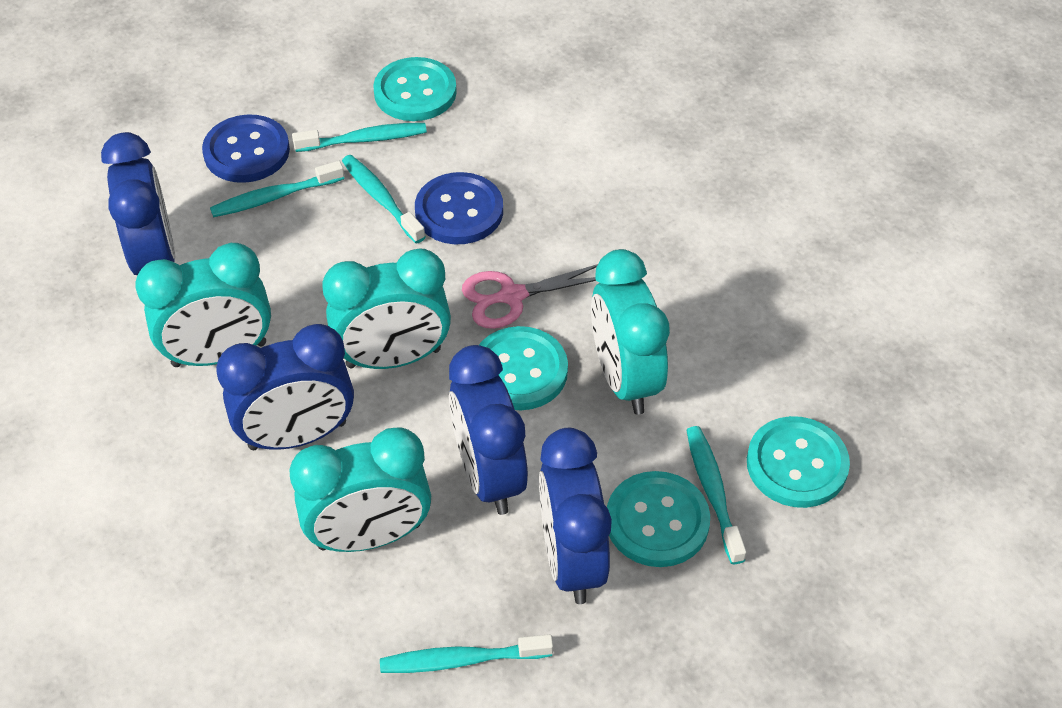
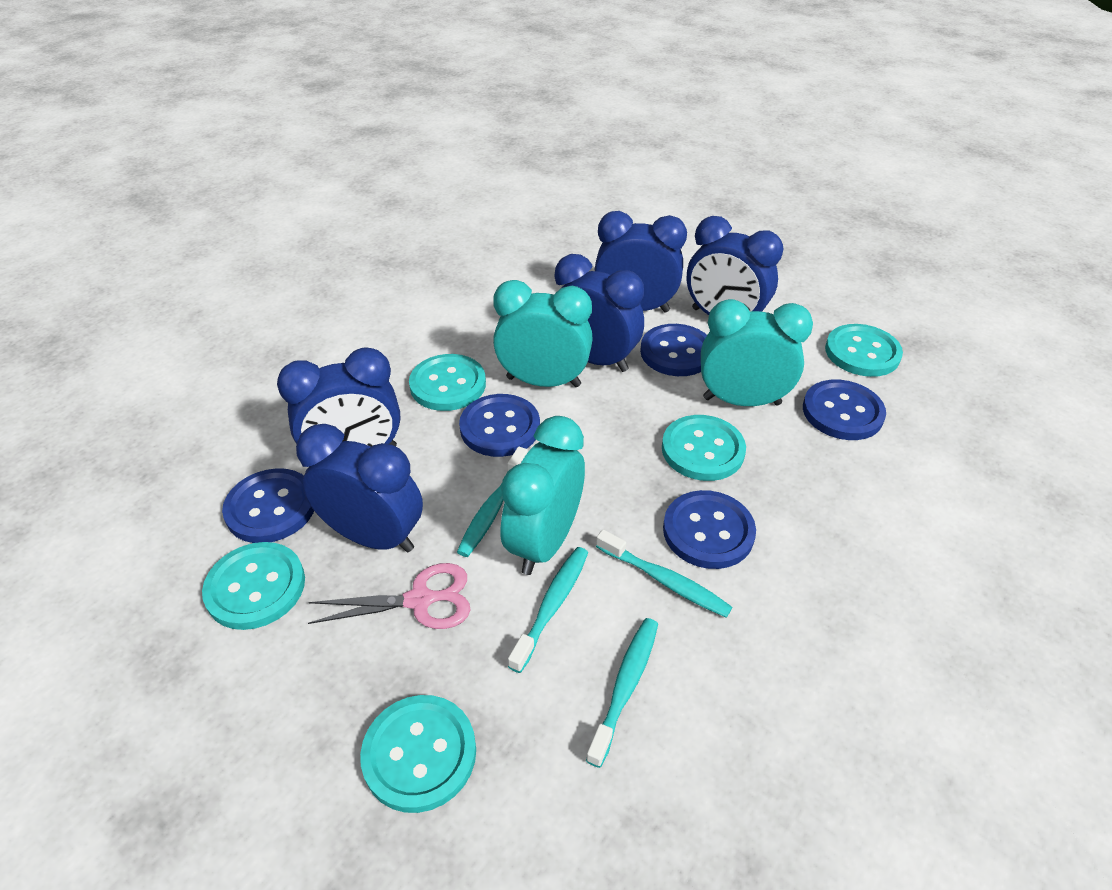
blue button: [202,115,290,183] [415,172,503,244] = 2 -> [222,468,314,543] [459,394,540,457] [640,324,707,376] [663,490,756,569] [803,380,886,440] = 5
blue clock: [101,132,175,275] [216,324,354,450] [449,345,528,515] [539,428,612,604] = 4 -> [277,347,401,447] [296,424,423,552] [554,254,644,372] [595,211,687,312] [687,216,783,315] = 5
turquoise button: [373,57,457,121] [479,326,568,410] [607,471,710,567] [747,416,850,508] = 4 -> [202,542,305,630] [360,695,476,813] [409,354,486,411] [662,415,746,481] [825,324,903,377] = 5
turquoise clock: [135,243,271,367] [290,427,431,552] [323,248,451,369] [591,249,670,415] = 4 -> [493,280,593,387] [500,416,585,575] [701,299,813,406] = 3
turquoise toothbrush: [210,161,344,217] [292,123,427,152] [342,155,425,243] [380,634,553,673] [686,426,746,564] = 5 -> [457,447,528,557] [508,547,588,673] [586,618,658,768] [596,529,733,618] = 4

